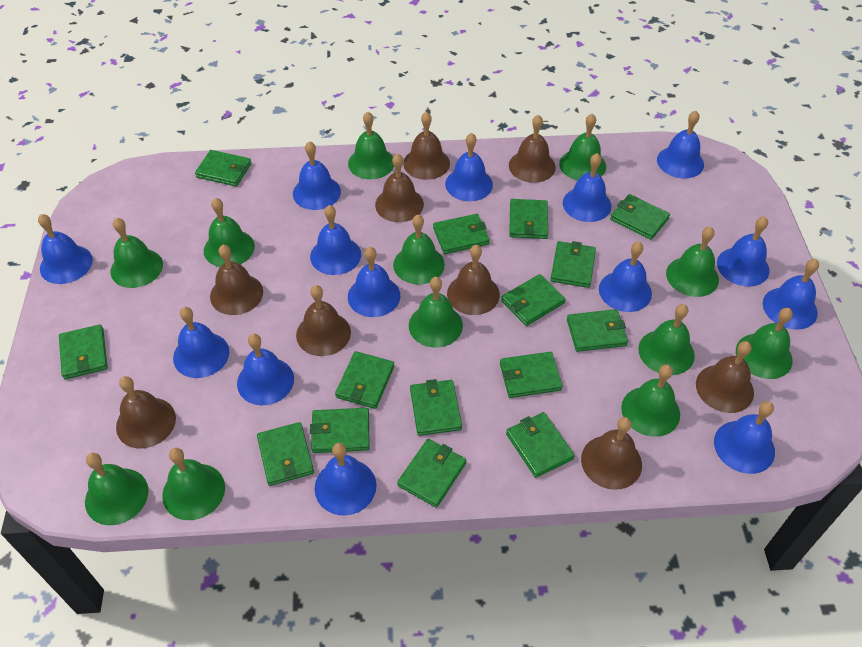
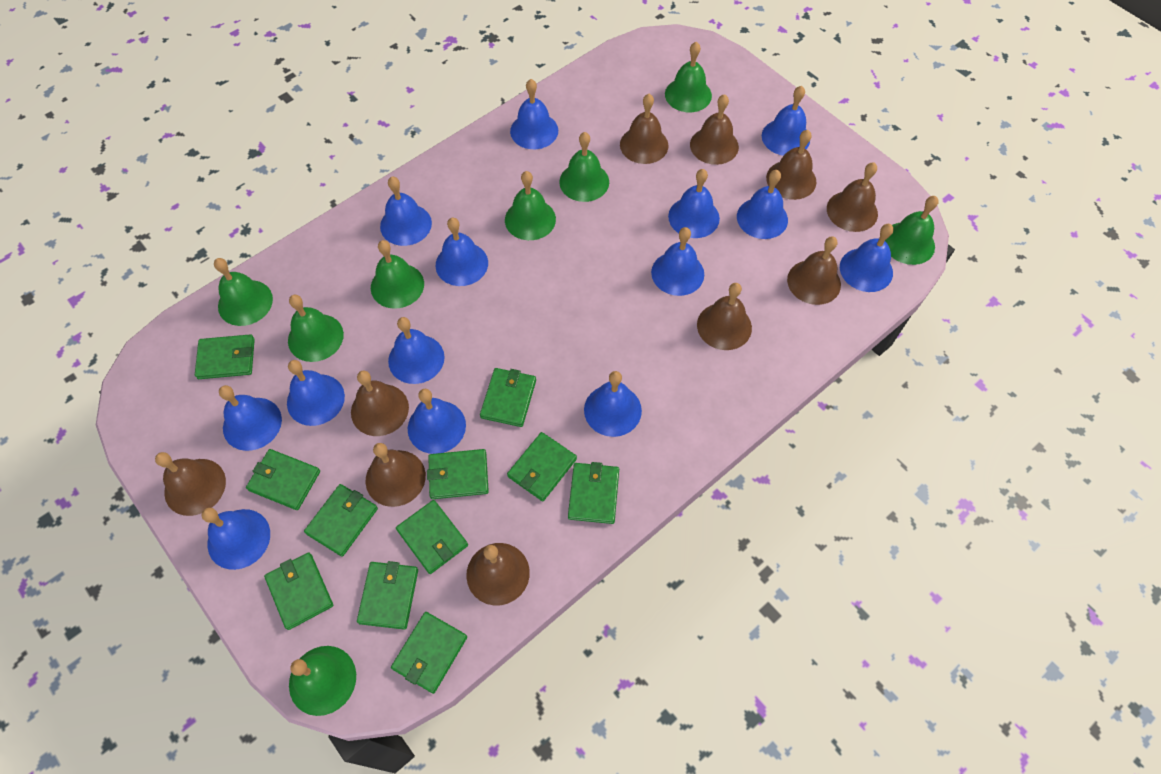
brown bell: [116,376,176,449] [210,245,263,315] [296,285,351,356] [375,153,424,222] [403,112,450,180] [447,245,500,315] [509,114,556,183] [581,417,642,490] [696,341,754,413] = 9 -> [155,452,226,516] [351,371,409,436] [366,443,426,507] [466,543,530,606] [620,94,669,164] [690,94,739,165] [697,283,752,350] [766,130,816,200] [787,236,841,305] [827,162,878,232] = 10
green bell: [85,453,149,525] [111,218,163,288] [162,448,225,520] [204,198,255,267] [348,111,394,179] [393,215,445,285] [409,277,463,348] [559,113,606,181] [621,365,680,437] [638,304,695,375] [666,227,719,297] [736,308,793,379] = 12 -> [214,258,273,326] [288,295,344,362] [289,646,356,716] [371,240,424,309] [505,171,556,240] [559,132,609,202] [665,42,712,112] [885,196,939,265] = 8
green wallet: [59,324,108,379] [195,150,251,186] [257,422,314,486] [310,408,370,453] [335,351,394,409] [397,439,466,508] [410,379,462,436] [433,214,490,254] [500,352,563,398] [501,274,565,326] [506,412,575,478] [509,199,548,239] [550,241,596,288] [567,309,628,352] [610,194,670,240] = 15 -> [195,334,255,379] [246,449,320,510] [264,553,333,630] [304,484,378,557] [357,561,418,630] [391,612,467,694] [396,500,468,574] [427,449,489,499] [480,368,536,427] [507,432,577,501] [568,462,619,524] = 11

